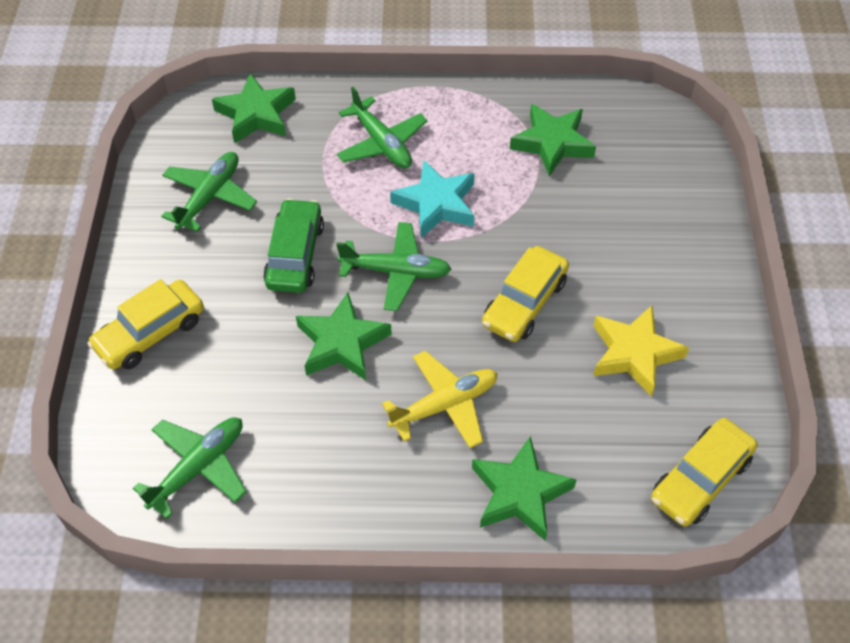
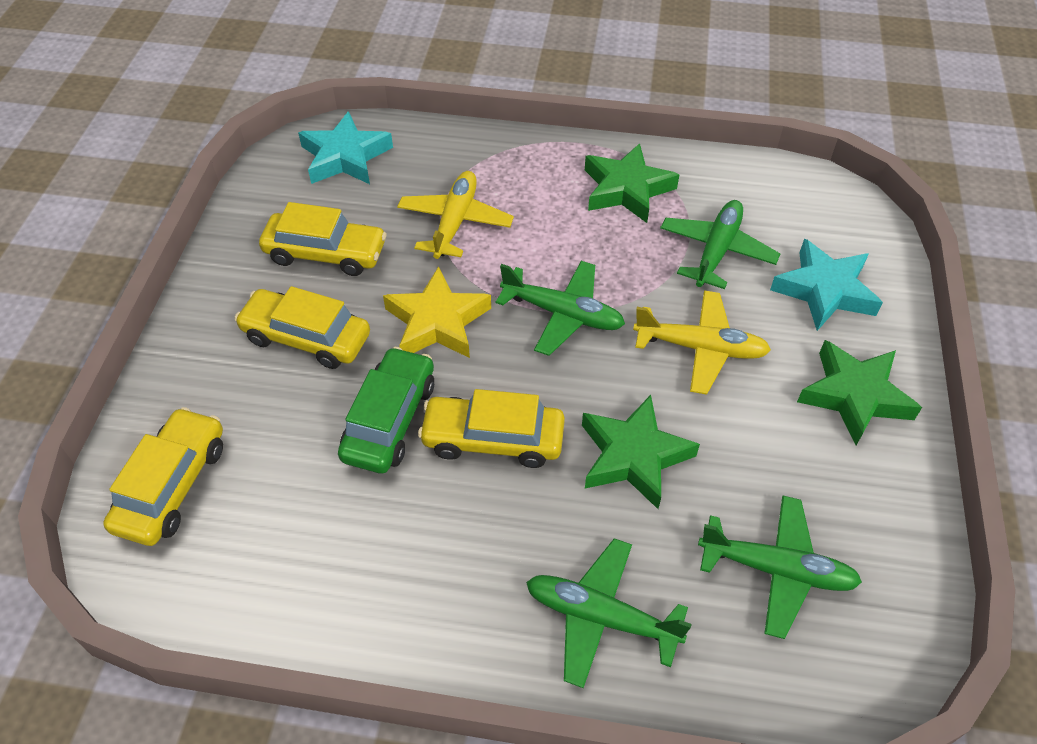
green star: [212,73,296,144] [296,292,392,380] [472,436,577,540] [510,104,596,176] = 4 -> [582,395,700,509] [585,143,679,223] [797,340,922,445] = 3
turquoise star: [390,160,475,238] = 1 -> [298,111,393,184] [770,239,883,331] = 2
yellow car: [87,279,204,369] [482,246,569,342] [651,418,757,527] = 3 -> [103,407,223,546] [235,286,370,369] [259,202,387,276] [418,389,565,468] = 4
yellow plane: [382,351,498,448] = 1 -> [397,171,514,259] [633,290,771,395] = 2

